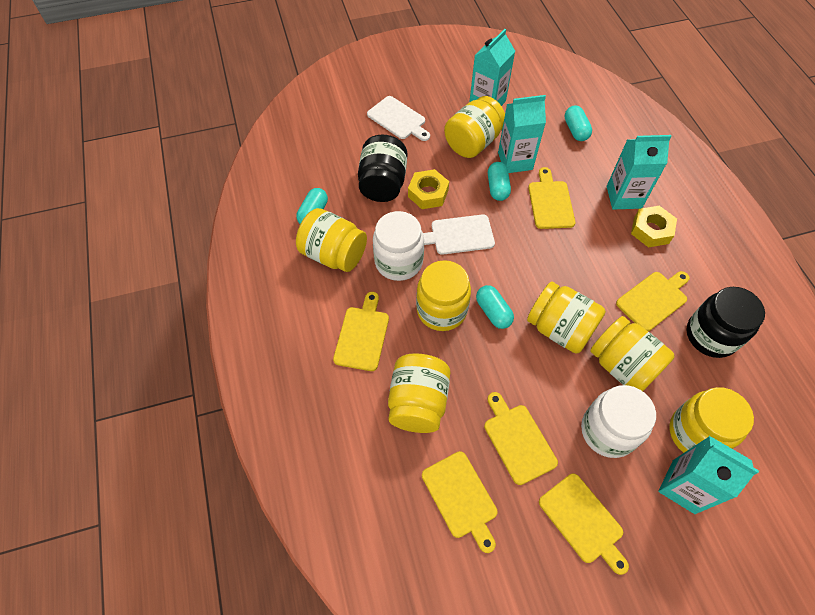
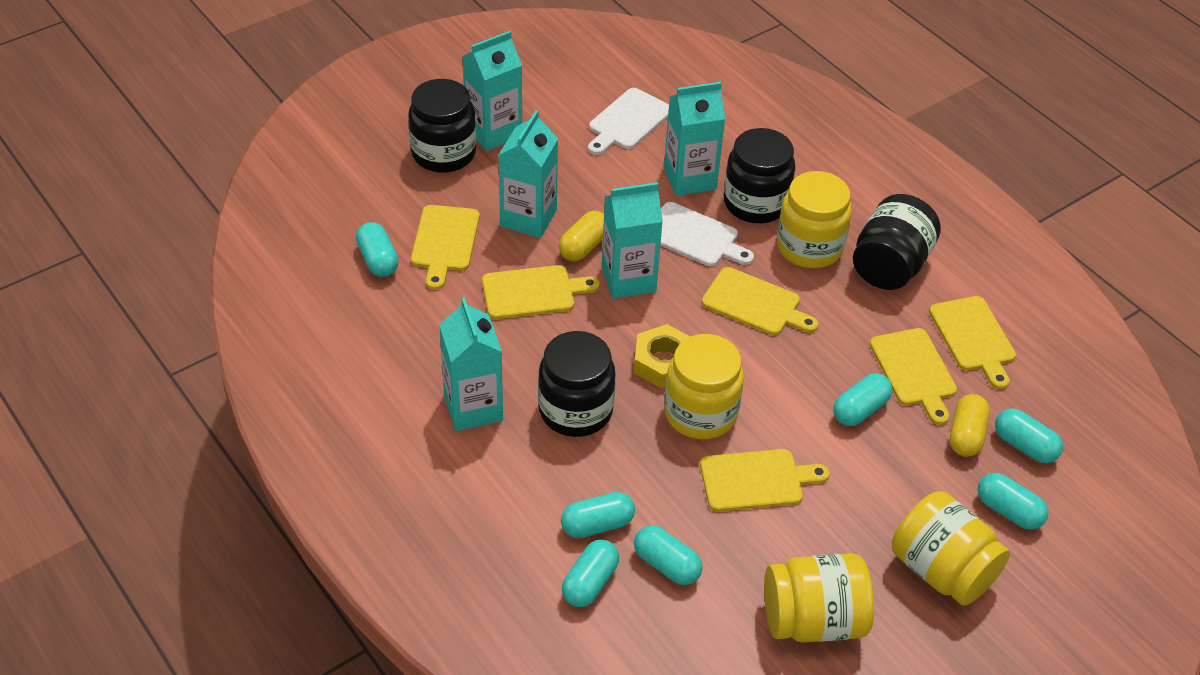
black jar: [358,135,407,202] [686,287,765,358] = 2 -> [408,79,476,173] [538,331,616,437] [724,128,795,223] [853,194,941,290] = 4
turquoise capsule: [296,188,328,224] [476,285,514,329] [488,162,511,201] [565,105,592,141] = 4 -> [356,222,399,277] [561,492,635,538] [562,540,619,607] [634,525,703,585] [833,373,892,426] [978,473,1049,530] [995,408,1063,463] = 7
turquoise carton: [469,29,515,106] [498,95,546,173] [607,135,672,210] [658,436,759,514] = 4 -> [439,297,503,431] [462,31,522,151] [498,110,558,238] [602,182,663,299] [664,82,725,196] = 5
white jar: [373,211,424,281] [581,385,656,458] = 2 -> none = 0
yellow capsule: none = 0 -> [559,211,604,261] [950,394,990,457] = 2
yellow jar: [296,208,367,272] [388,353,451,433] [416,260,471,331] [444,96,505,158] [527,282,606,354] [590,316,674,391] [669,387,754,453] = 7 -> [664,334,744,439] [764,553,874,643] [777,171,852,268] [892,491,1010,606] = 4
yellow nut: [408,169,449,209] [631,206,677,247] = 2 -> [634,324,690,389] = 1

